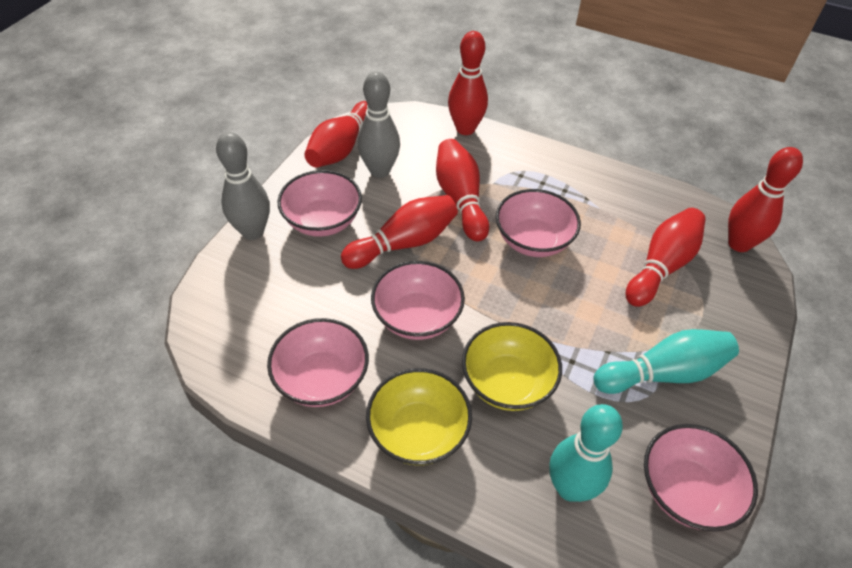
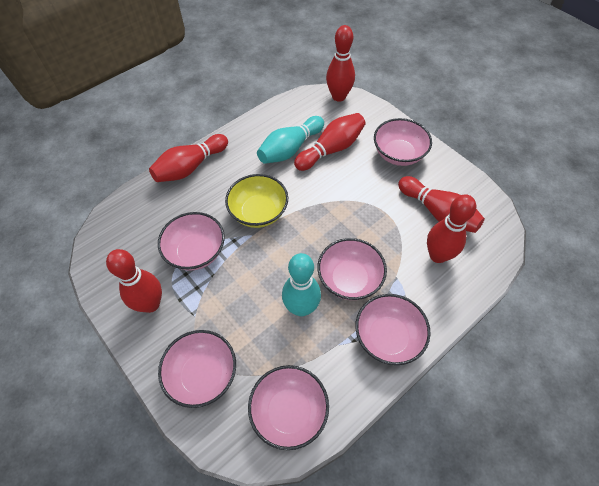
grey bowling pin: [216,132,270,240] [358,72,400,178] = 2 -> none = 0
pink bowl: [267,318,369,407] [277,170,362,237] [371,261,465,340] [496,189,581,257] [644,424,758,532] = 5 -> [158,212,225,271] [158,330,236,408] [248,365,329,450] [317,238,387,300] [355,294,431,365] [374,118,432,166] = 6
yellow bowl: [366,368,472,465] [462,322,562,411] = 2 -> [225,174,288,228] = 1

